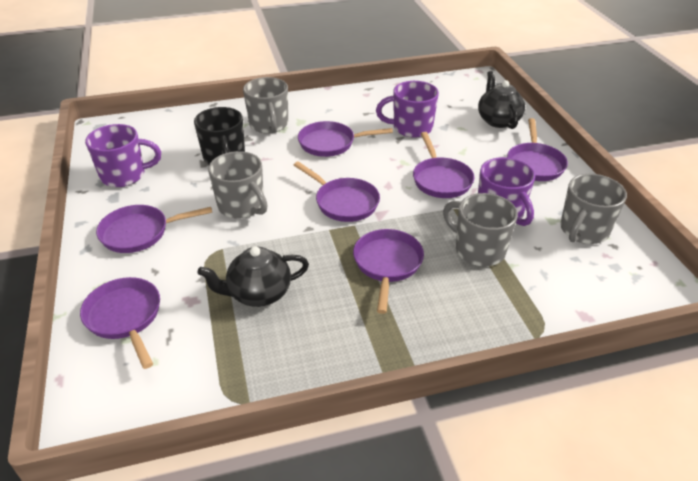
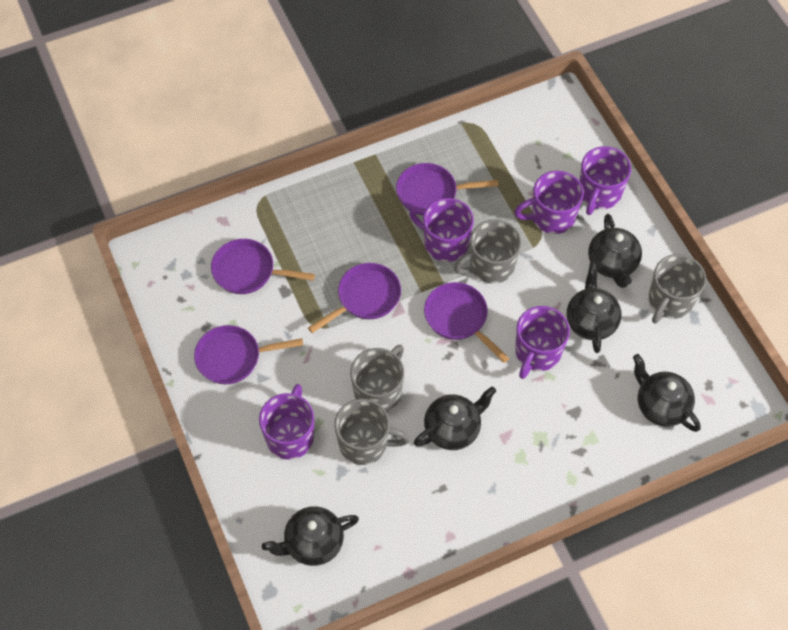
black mug: [194,107,245,164] = 1 -> none = 0
black teapot: [197,246,309,307] [478,71,525,129] = 2 -> [262,506,359,566] [414,386,496,450] [567,263,622,353] [588,214,642,288] [633,354,701,432] = 5
purple mug: [85,124,161,187] [376,81,439,138] [478,157,535,226] = 3 -> [259,384,314,460] [409,198,474,262] [514,171,584,234] [515,306,570,379] [580,146,631,215] = 5
purple pan: [80,277,160,369] [96,205,212,253] [294,161,380,222] [298,121,393,157] [353,229,424,314] [413,132,474,198] [507,118,568,181] = 7 -> [194,325,303,384] [211,239,315,294] [308,263,401,333] [396,163,498,215] [424,282,509,363] = 5

